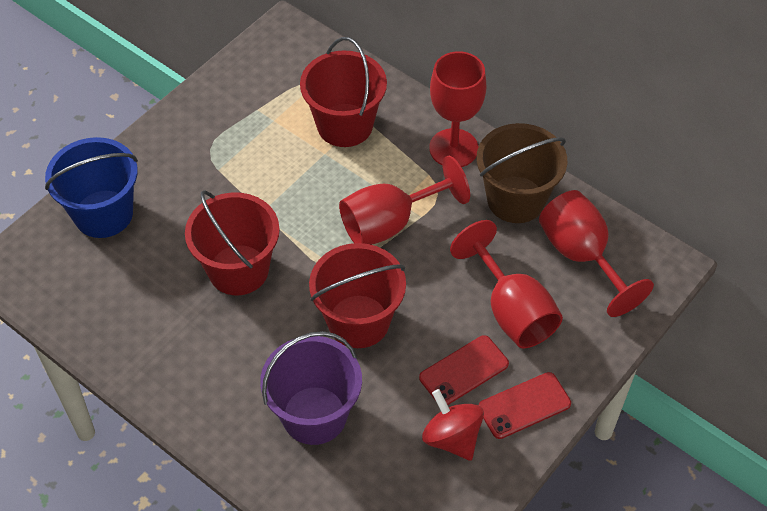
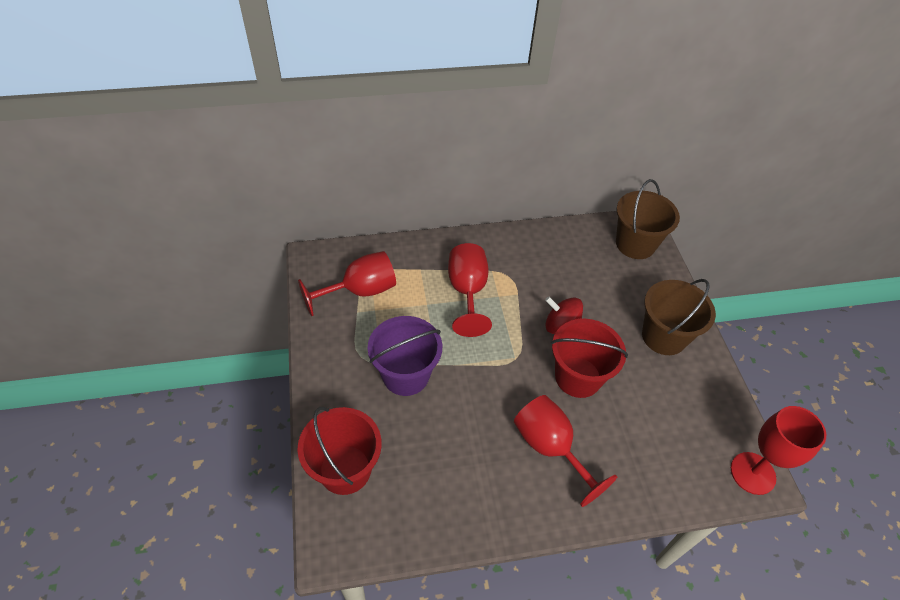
blue bucket: [45,137,138,238] = 1 -> none = 0
brown bucket: [477,123,567,223] = 1 -> [616,179,680,259] [642,279,716,355] = 2
red bucket: [185,190,280,295] [300,37,387,147] [309,243,406,348] = 3 -> [297,407,382,495] [551,319,628,398] = 2
red phone: [419,335,509,405] [478,372,571,439] = 2 -> none = 0

